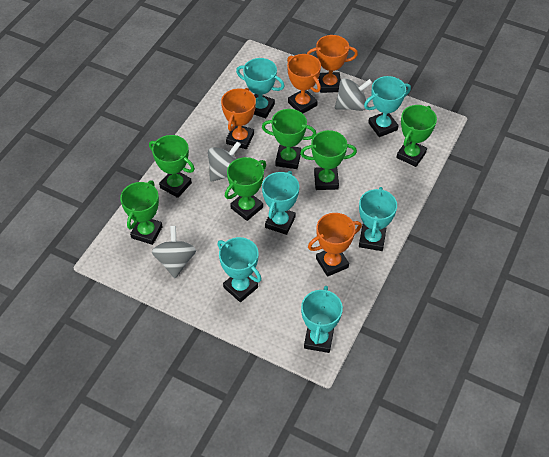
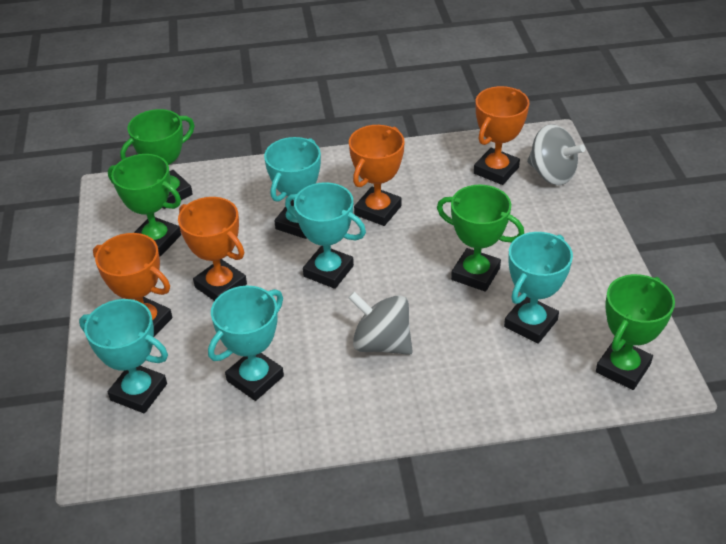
green trophy: [120,181,163,245] [149,135,195,198] [225,157,266,221] [262,109,316,169] [300,130,357,190] [396,105,437,167] = 6 -> [108,154,181,256] [120,109,195,209] [437,185,524,292] [596,274,675,390] = 4
grey spinning top: [152,226,196,278] [208,141,241,182] [335,78,372,111] = 3 -> [348,291,413,355] [527,124,585,185] = 2
turquoise trophy: [217,237,262,302] [236,58,285,118] [262,171,299,235] [301,286,343,353] [359,187,397,251] [364,76,411,137] = 6 -> [79,299,168,413] [208,286,284,401] [264,137,321,239] [285,182,366,289] [504,232,573,344] = 5

